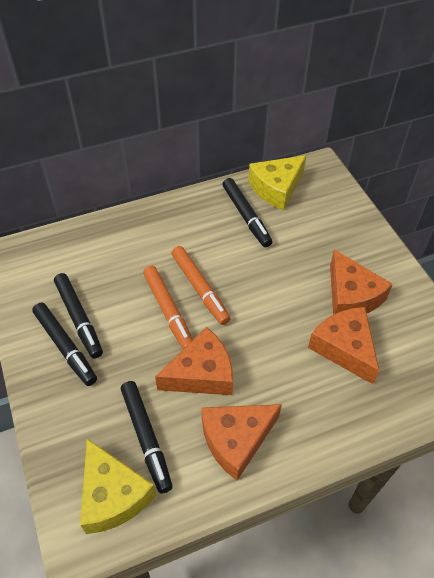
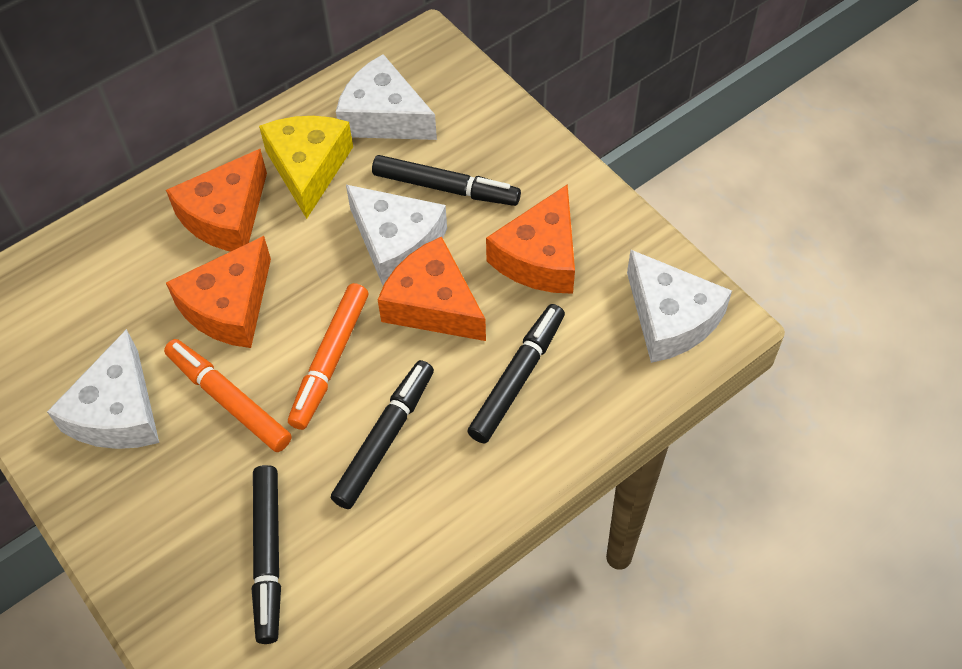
white cheese: none = 0 -> [47,329,159,449] [336,54,437,140] [346,185,447,286] [627,250,732,363] = 4
yellow cheese: [80,439,156,534] [248,155,307,210] = 2 -> [259,116,353,219] = 1

